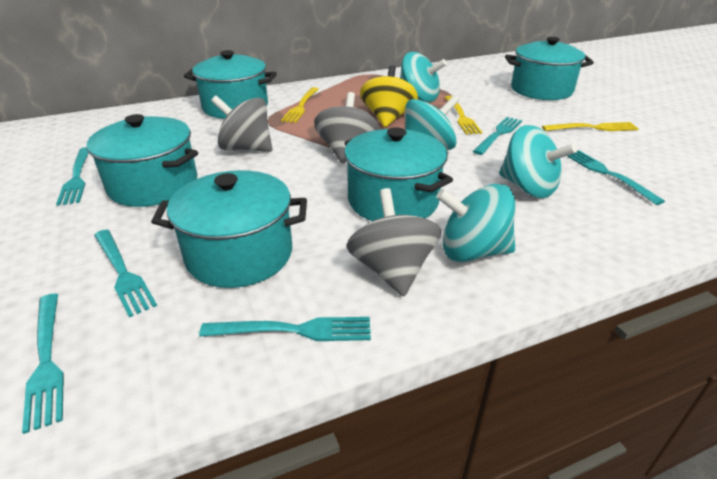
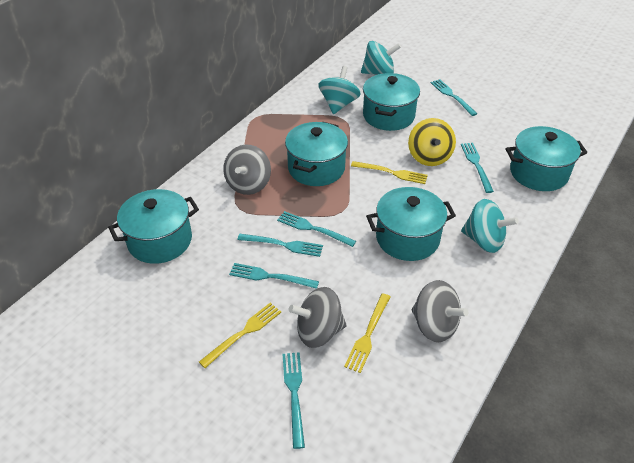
turquoise spinning top: [400,52,447,102] [405,95,460,150] [436,184,515,262] [499,125,577,198] = 4 -> [318,66,361,114] [361,41,401,75] [461,199,519,253] = 3

